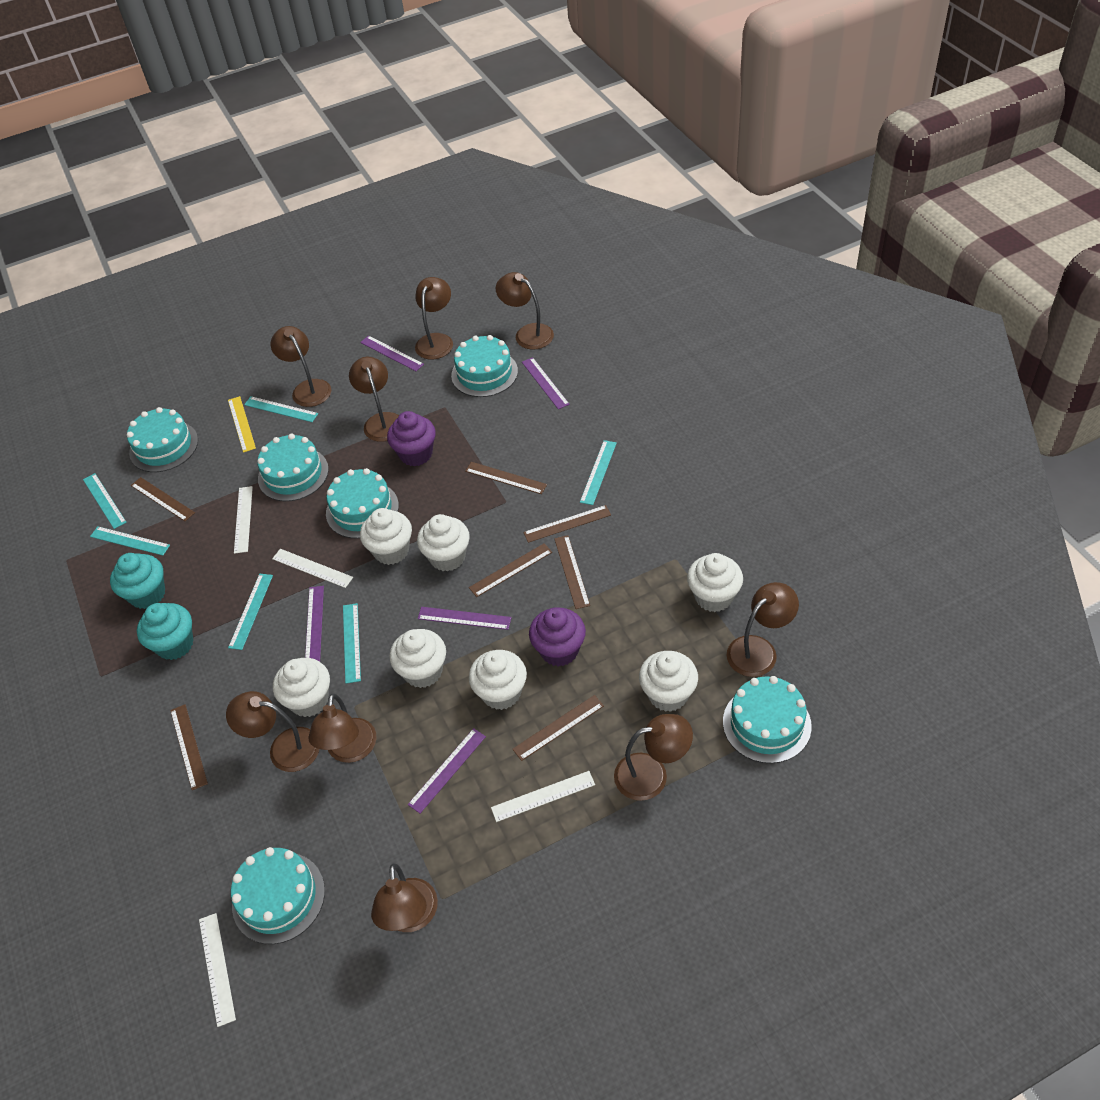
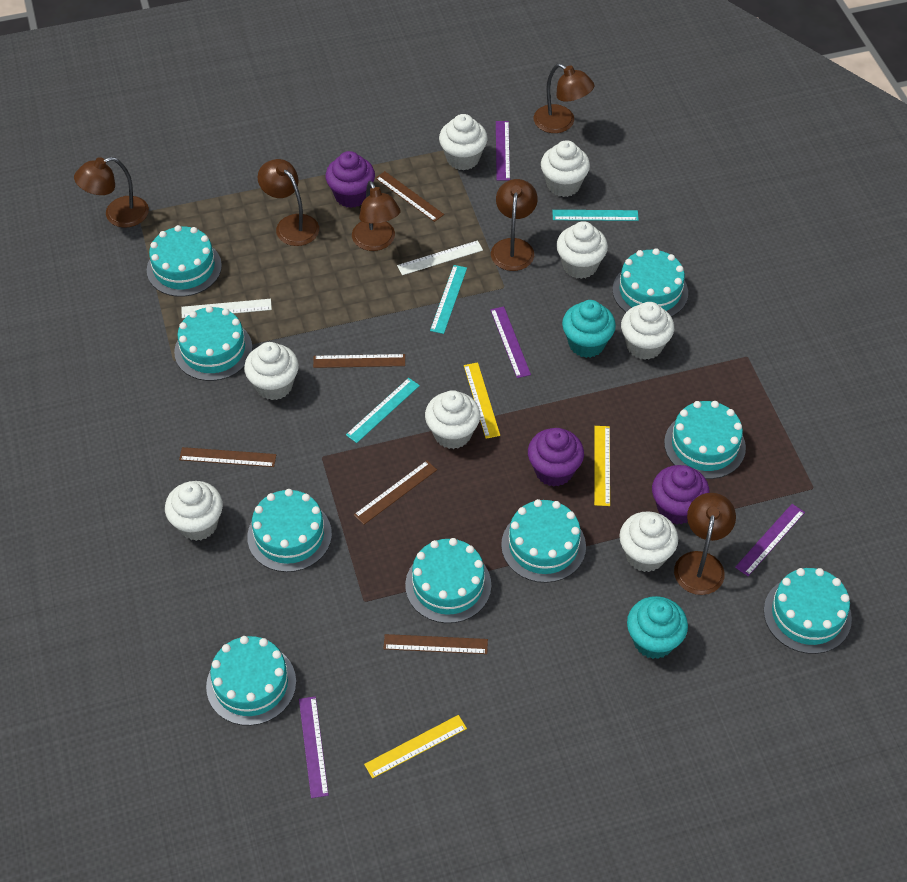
brown lamp: [226,691,319,772] [271,326,331,407] [308,694,376,763] [349,357,399,442] [371,863,438,932] [415,277,453,359] [496,272,554,349] [614,714,693,801] [727,582,799,677] = 9 -> [74,157,149,228] [258,159,319,246] [352,181,401,251] [491,179,537,271] [534,63,594,133] [674,493,736,595] = 6
brown ruler: [131,477,195,521] [170,704,208,790] [465,462,547,494] [469,543,552,597] [513,695,604,761] [523,505,611,543] [554,535,590,609] = 7 -> [179,447,276,467] [313,354,405,368] [354,461,437,525] [375,171,444,222] [383,634,488,654] = 5
purple cupcake: [387,411,436,466] [529,607,586,667] = 2 -> [325,151,375,208] [528,428,584,487] [652,465,710,525] = 3
purple ruler: [305,586,324,662] [360,336,424,371] [408,728,486,813] [418,607,512,630] [522,357,570,409] = 5 -> [299,696,329,798] [490,306,531,378] [496,121,510,180] [735,504,805,576] = 4
turquoise cake: [127,407,198,472] [231,847,325,944] [257,434,329,501] [326,468,399,539] [451,335,518,397] [723,676,812,763] = 6 -> [147,225,222,297] [174,306,252,381] [206,636,296,726] [247,489,332,572] [405,538,491,623] [501,499,586,583] [613,248,688,317] [664,401,746,479] [764,568,852,654] = 9
turquoise ruler: [83,473,127,529] [90,526,170,556] [228,574,273,650] [244,396,318,422] [343,603,361,684] [580,440,617,505] = 6 -> [346,378,420,443] [430,265,467,334] [552,210,639,221] = 3
white cupcake: [273,658,330,717] [360,508,412,565] [389,629,446,688] [417,514,470,572] [469,650,527,710] [639,651,698,712] [687,553,743,612] = 7 -> [165,481,223,541] [244,342,299,400] [425,390,480,449] [439,114,488,170] [541,140,590,197] [556,221,608,279] [620,512,678,572] [621,302,674,360] = 8
white ruler: [199,913,236,1027] [234,486,253,554] [272,549,353,588] [491,771,595,822] = 4 -> [181,299,272,318] [397,240,483,275] = 2
yellow ruler: [228,396,256,453] = 1 -> [364,715,467,778] [464,363,500,439] [594,426,610,506] = 3

